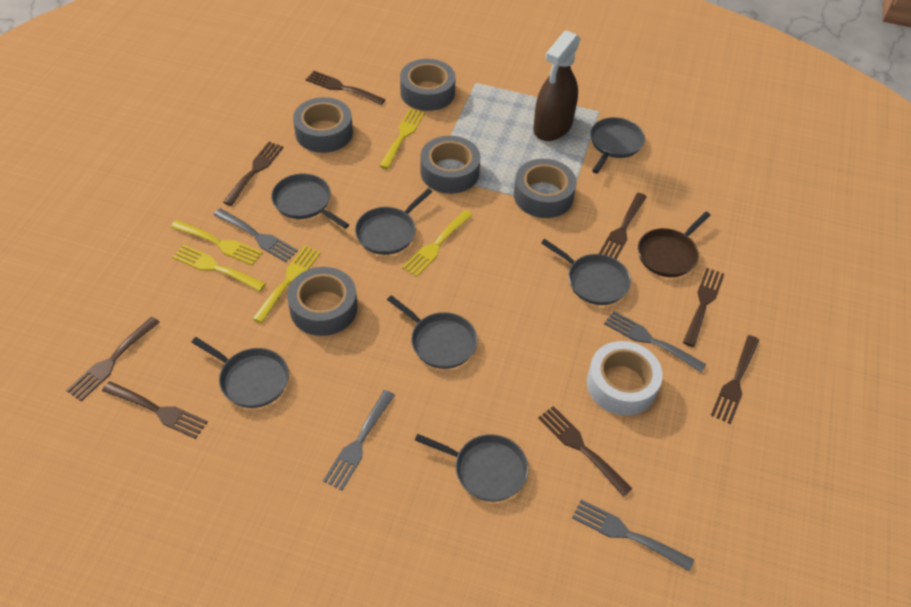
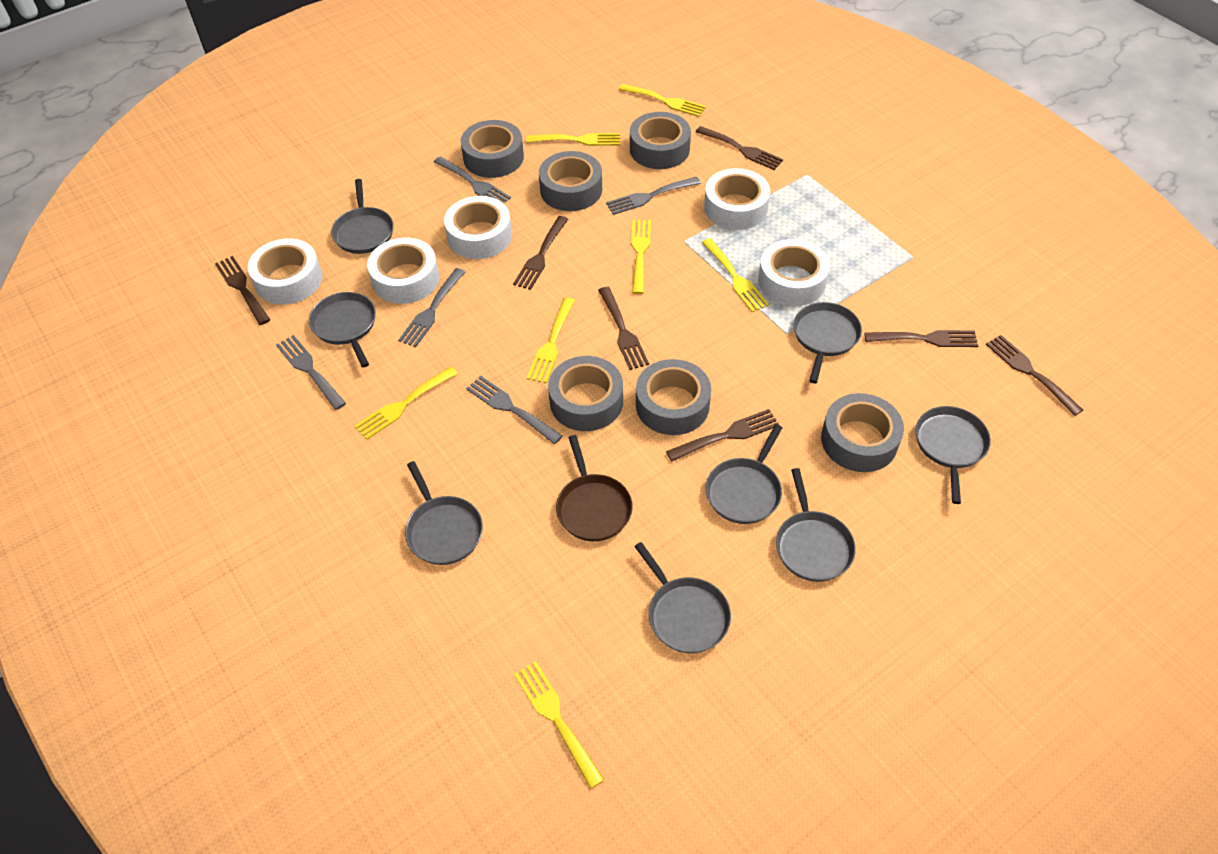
brown fork: [66,317,160,401] [102,381,208,439] [223,142,284,206] [305,71,386,105] [538,406,632,497] [599,193,647,259] [683,268,724,347] [711,335,759,424] = 8 -> [215,256,270,325] [513,216,568,290] [598,287,649,370] [666,409,780,461] [695,126,783,170] [864,330,978,347] [986,335,1083,416] = 7
brown spray bottle: [533,30,581,141] = 1 -> none = 0
grey fork: [214,208,298,262] [323,390,395,490] [572,499,694,572] [604,311,707,372] = 4 -> [276,335,346,410] [398,268,465,347] [434,156,511,204] [466,376,563,444] [606,177,701,215] = 5
grey pan: [192,337,289,408] [271,174,349,229] [355,188,433,255] [387,295,478,369] [415,434,529,502] [541,239,631,305] [590,117,645,173] = 7 -> [309,292,376,367] [331,179,394,254] [405,461,483,565] [634,542,731,653] [706,424,782,524] [776,468,856,582] [793,302,862,383] [915,406,991,504] = 8
grey tape: [287,267,357,336] [293,97,353,153] [400,59,456,111] [420,136,481,194] [514,159,577,218] = 5 -> [461,120,524,178] [539,151,602,211] [548,356,623,431] [630,112,691,169] [636,359,711,435] [821,393,904,472] = 6
white tape: [587,341,663,416] = 1 -> [248,238,322,305] [367,238,439,304] [444,196,512,259] [704,168,770,230] [758,239,830,306] = 5
yellow fork: [171,220,263,266] [172,244,266,292] [252,246,321,323] [380,109,425,169] [402,210,473,277] = 5 -> [355,366,458,439] [514,661,604,789] [526,133,620,146] [527,297,575,383] [618,84,706,117] [631,220,651,294] [701,238,769,312] = 7

